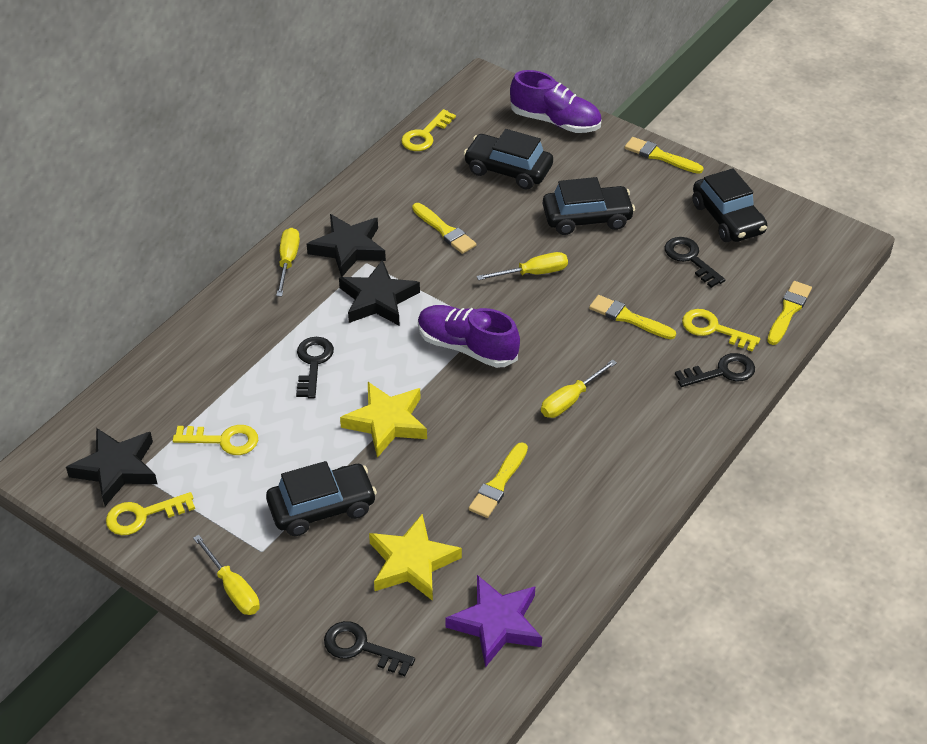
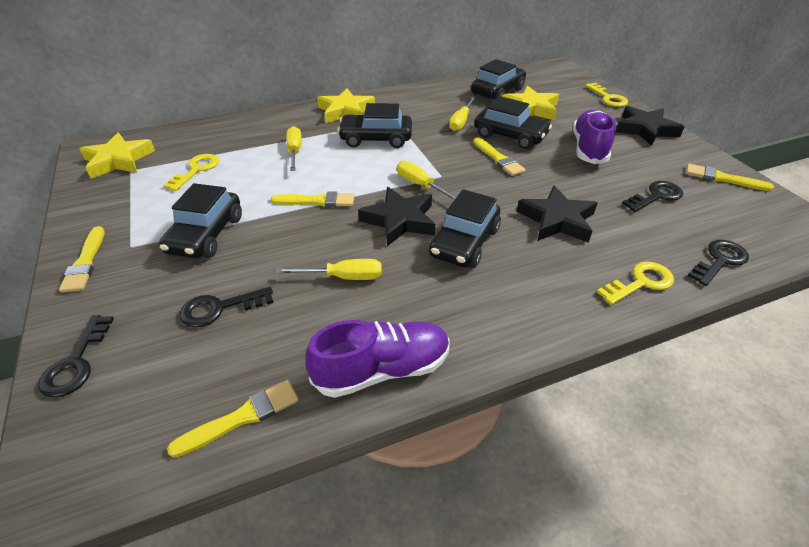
black car: [266,461,377,536] [463,129,553,189] [543,177,635,235] [693,168,767,242] = 4 -> [159,183,242,258] [337,103,412,148] [429,189,501,268] [471,59,526,101] [474,96,552,149] = 5
purple star: [445,575,542,667] = 1 -> none = 0
yellow key: [106,492,195,535] [173,425,258,455] [401,109,456,151] [682,309,760,351] = 4 -> [163,154,219,191] [585,83,628,107] [597,262,674,305] = 3
yellow star: [340,382,427,458] [369,514,462,601] = 2 -> [80,133,155,179] [317,88,375,123] [502,86,559,120] = 3

